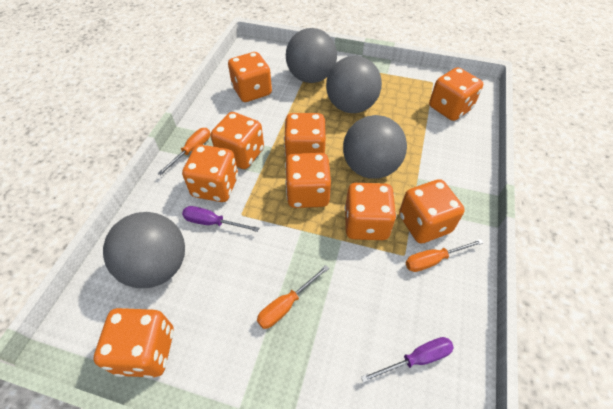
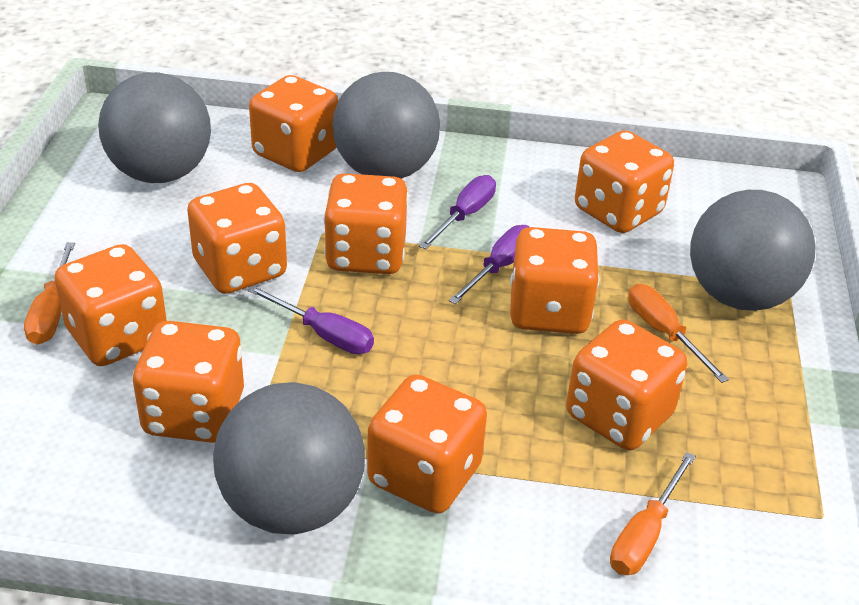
purple screwdriver: [182,206,259,232] [361,337,454,383] = 2 -> [247,285,374,354] [419,175,496,249] [449,225,529,304] = 3

